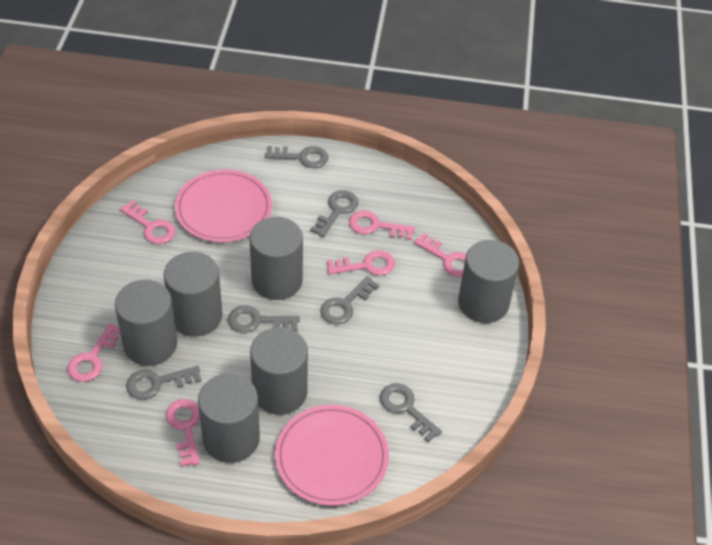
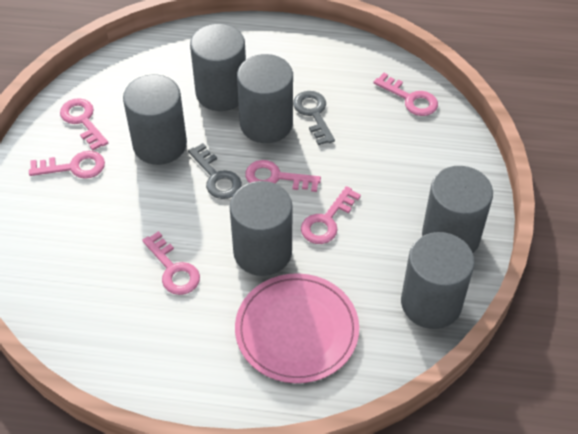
grey key: [126,366,202,399] [228,305,300,333] [265,146,329,168] [310,190,359,237] [320,276,379,325] [380,383,442,442] = 6 -> [188,143,242,199] [293,91,335,145] = 2
pink plate: [175,170,272,242] [275,405,389,506] = 2 -> [235,273,359,383] = 1

